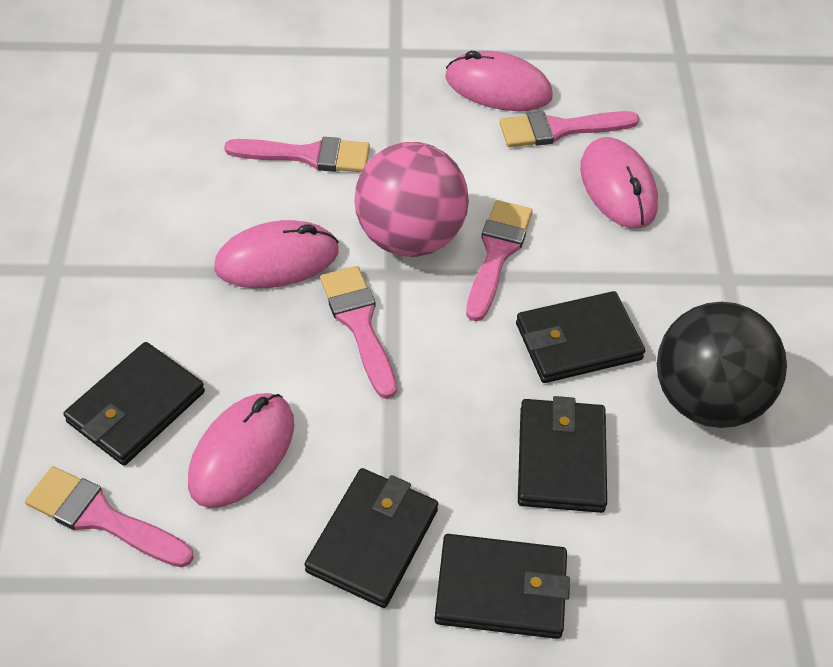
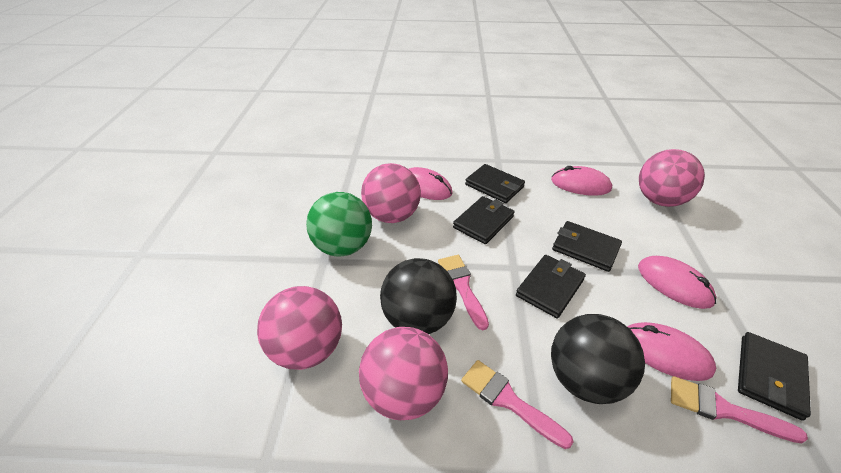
black ball: [657,302,787,428] = 1 -> [380,258,457,334] [551,314,645,404] = 2
green ball: none = 0 -> [306,192,372,257] = 1
pink ball: [354,142,469,257] = 1 -> [257,286,342,370] [359,327,448,420] [361,163,421,223] [639,149,705,207] = 4
pink brush: [25,466,194,567] [224,137,370,172] [320,266,397,399] [466,200,533,321] [499,111,639,147] = 5 -> [438,255,489,330] [461,360,573,449] [671,376,808,443] = 3

